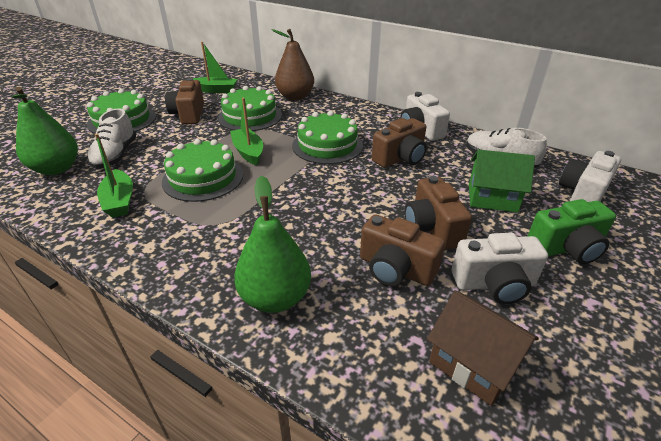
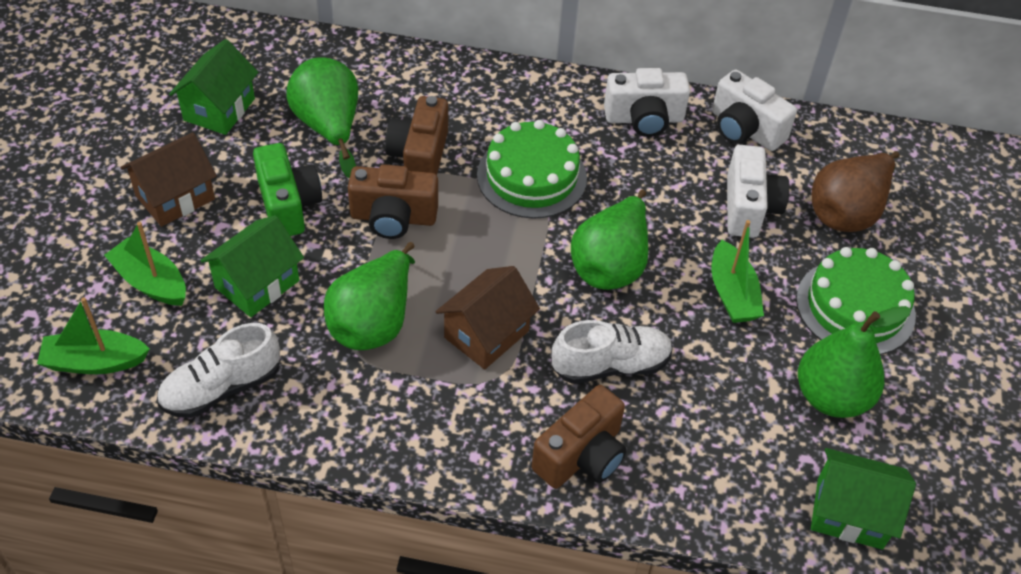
brown camera: [165,78,204,124] [360,214,445,286] [372,118,427,168] [405,176,472,250] = 4 -> [348,164,438,239] [385,96,448,175] [532,385,627,489] = 3
brown house: [427,291,539,406] = 1 -> [121,132,217,227] [436,266,540,369] = 2
green cake: [87,89,156,134] [162,139,243,202] [218,86,282,131] [292,111,363,164] = 4 -> [477,120,587,219] [796,247,916,355] = 2
green house: [469,149,535,213] = 1 -> [169,39,258,135] [200,215,304,317] [811,448,916,550] = 3
green pear: [12,87,78,175] [234,176,311,313] = 2 -> [286,57,358,178] [324,242,415,350] [571,190,648,290] [798,306,911,418] = 4

